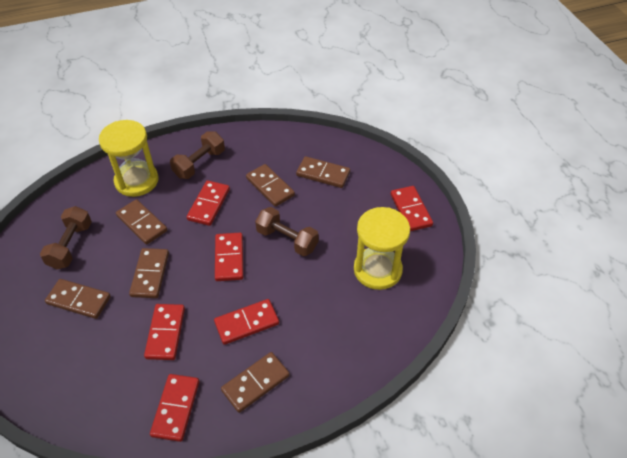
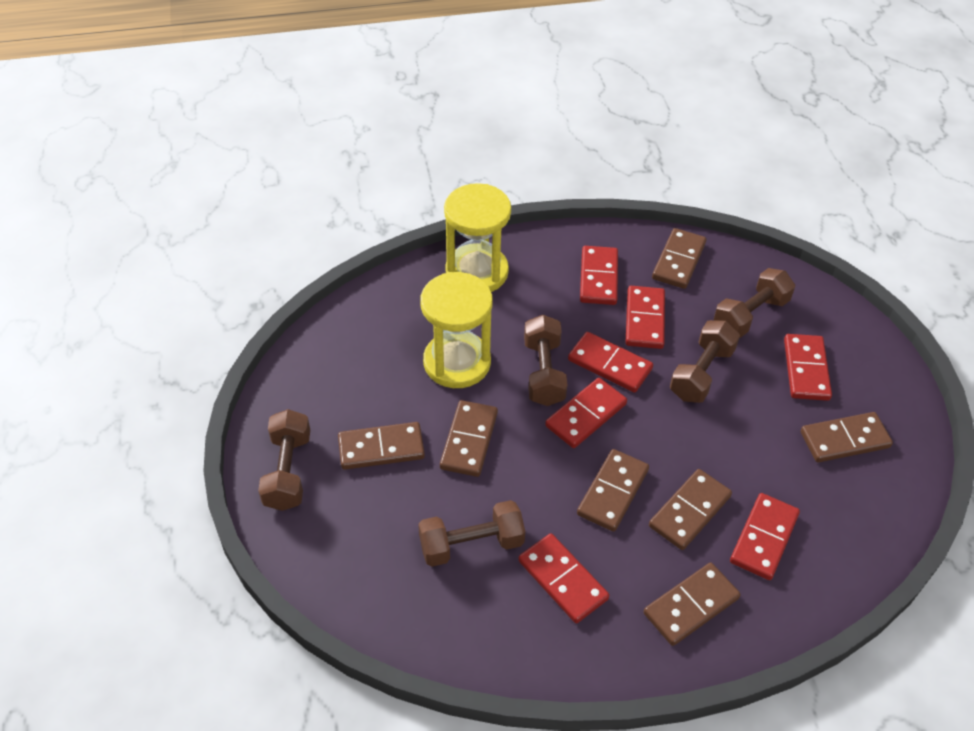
brown domino: [45,279,111,319] [116,199,167,245] [129,248,169,298] [221,352,290,413] [246,164,295,207] [296,156,350,188] = 6 -> [338,422,425,470] [440,400,498,477] [577,449,649,532] [644,563,741,646] [649,469,732,550] [652,228,706,289] [801,412,893,462] = 7
brown dumbbell: [40,206,92,269] [170,131,225,179] [255,207,319,256] = 3 -> [258,409,310,511] [418,500,525,567] [524,315,567,406] [670,320,740,403] [714,268,795,338] = 5
red domino: [144,304,185,360] [150,374,199,442] [187,180,230,226] [214,299,279,345] [215,233,243,281] [391,186,433,231] = 6 -> [518,533,609,623] [545,378,627,448] [568,332,653,393] [580,246,618,305] [625,286,665,349] [730,493,800,580] [784,334,832,401] = 7

